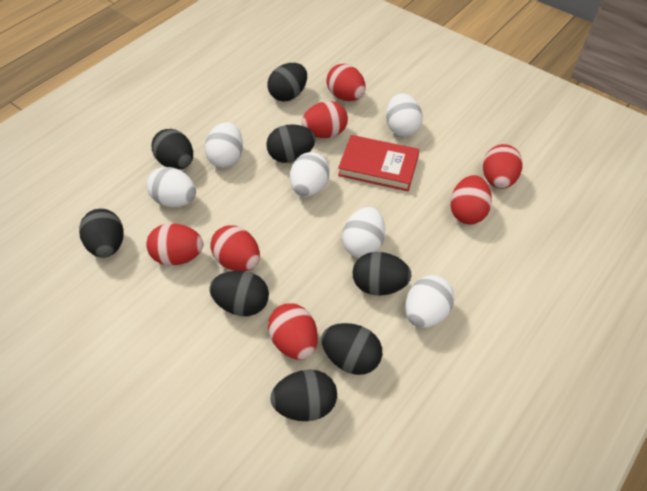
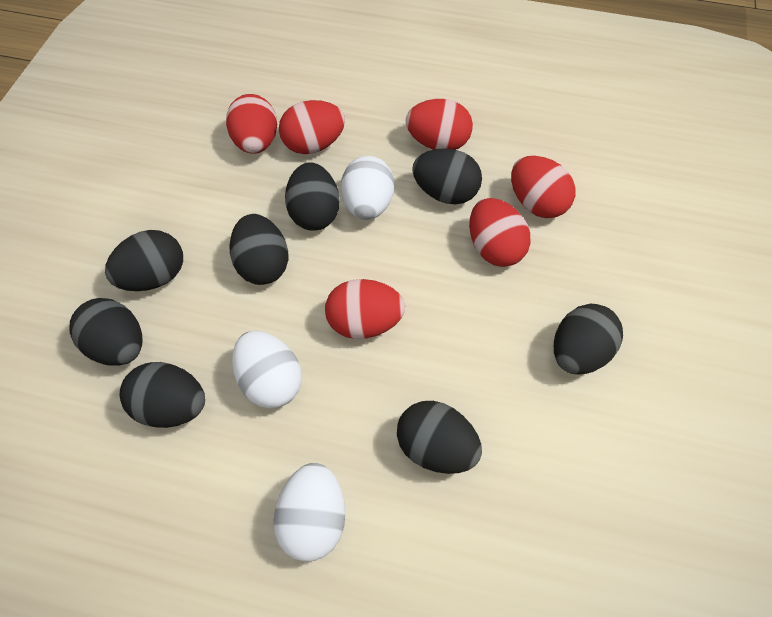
red book: [338,135,420,191] = 1 -> none = 0
red egg: [146,223,203,265] [210,225,260,271] [268,303,318,360] [301,101,348,138] [326,64,366,101] [450,175,492,224] [483,144,522,189] = 7 -> [226,94,277,154] [279,100,345,154] [325,279,405,339] [406,99,473,150] [469,198,530,267] [511,156,576,218] = 6
white egg: [147,167,196,207] [205,122,243,168] [290,152,330,197] [342,207,385,258] [386,93,423,137] [405,275,454,328] = 6 -> [232,331,302,409] [274,463,345,562] [341,156,394,220] = 3

